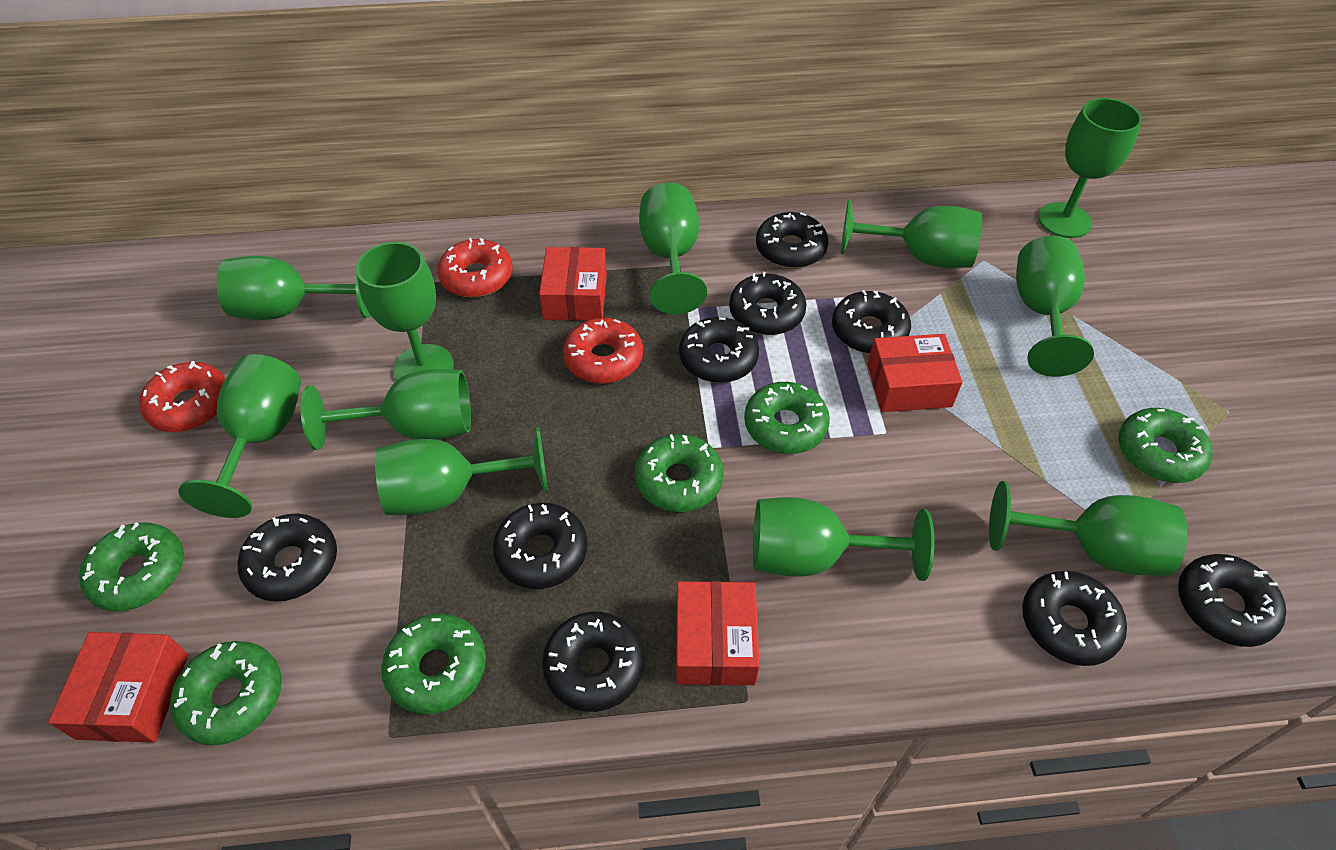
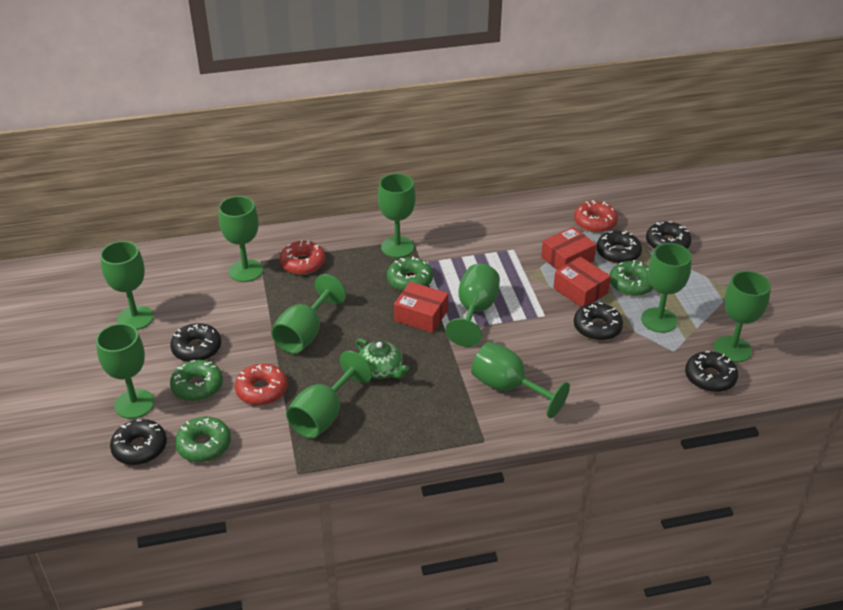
black donut: [238,514,337,602] [493,503,587,589] [542,612,644,712] [679,317,759,383] [729,272,807,335] [756,212,829,268] [832,290,911,354] [1022,571,1127,666] [1178,554,1286,647] = 9 -> [110,419,167,465] [170,323,221,362] [574,303,623,341] [596,231,642,264] [646,221,691,249] [685,351,738,392] = 6
green donut: [79,522,184,611] [170,641,282,745] [381,614,486,714] [635,434,724,512] [744,382,830,454] [1118,408,1213,483] = 6 -> [170,360,223,401] [175,417,231,462] [387,256,433,291] [610,260,654,296] = 4
green goblet: [178,354,301,518] [217,256,371,320] [300,369,471,450] [356,242,454,380] [375,427,548,515] [639,183,707,314] [753,497,935,581] [841,199,982,268] [989,481,1187,576] [1016,236,1094,377] [1038,98,1142,238] = 11 -> [96,323,155,419] [100,241,154,330] [219,196,263,282] [271,274,346,354] [286,351,372,439] [378,173,416,258] [445,264,500,347] [471,342,570,418] [641,243,692,333] [714,271,771,362] = 10
green teapot: none = 0 -> [356,339,409,379] = 1
red box: [48,632,188,743] [539,247,607,321] [676,581,760,685] [868,334,963,412] = 4 -> [394,282,448,333] [541,227,596,270] [553,257,611,307] = 3

